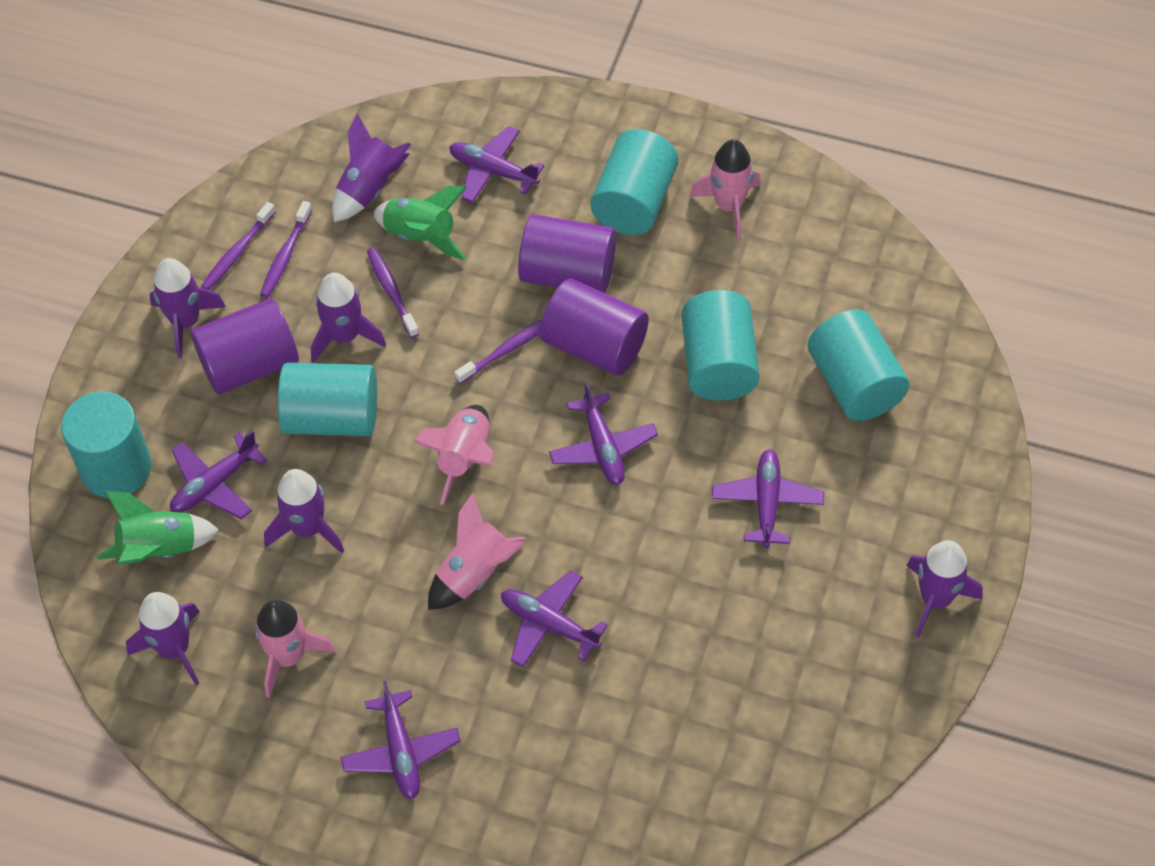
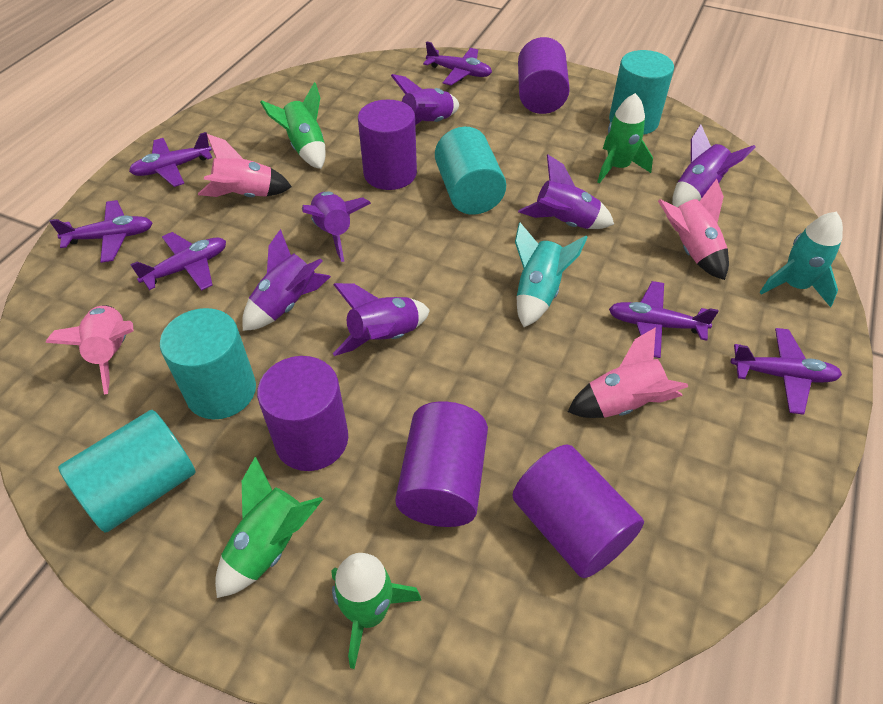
green rocket: [97,491,219,565] [373,186,467,260] = 2 -> [215,457,323,598] [260,82,325,169] [331,553,422,669] [597,93,653,184] = 4
purple cylinder: [191,298,299,394] [518,214,616,293] [540,279,649,376] = 3 -> [257,356,348,471] [358,99,417,190] [395,401,488,527] [512,444,644,578] [518,37,570,114] = 5
purple toothbrush: [201,202,276,290] [260,201,312,298] [367,248,419,338] [454,319,542,384] = 4 -> none = 0
turquoise cylinder: [61,391,151,498] [278,363,377,436] [590,129,678,235] [681,290,760,401] [807,309,910,421] = 5 -> [58,410,196,533] [160,308,256,419] [435,127,506,215] [609,50,674,135] = 4
turquoise rocket: none = 0 -> [515,222,588,327] [760,212,843,307] = 2

